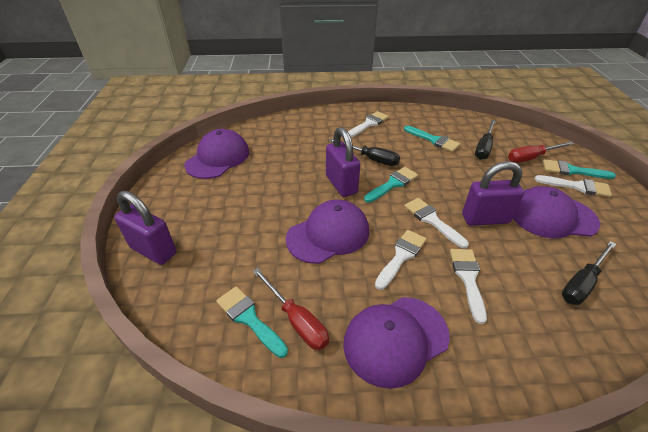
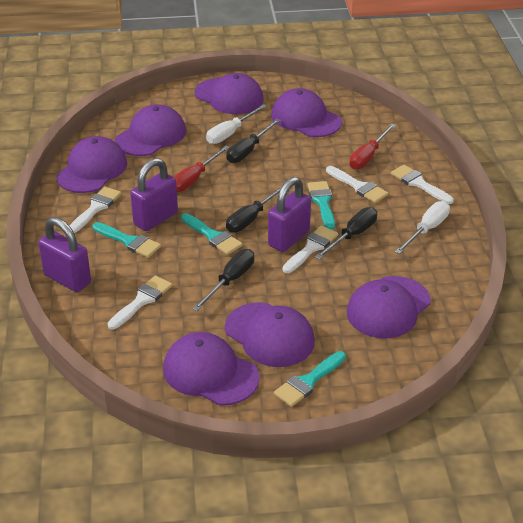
black screwdriver: [328,139,400,166] [475,120,496,160] [562,241,616,305] = 3 -> [192,249,254,311] [226,185,283,233] [227,119,281,163] [315,207,377,259] = 4
purple cap: [184,129,249,179] [286,200,369,264] [343,297,450,389] [513,186,600,238] = 4 -> [56,136,127,193] [115,104,186,156] [163,332,260,406] [195,73,264,114] [225,302,315,367] [271,88,342,137] [347,276,431,338] = 7
white screwdriver: none = 0 -> [206,104,267,144] [395,201,450,254] = 2

